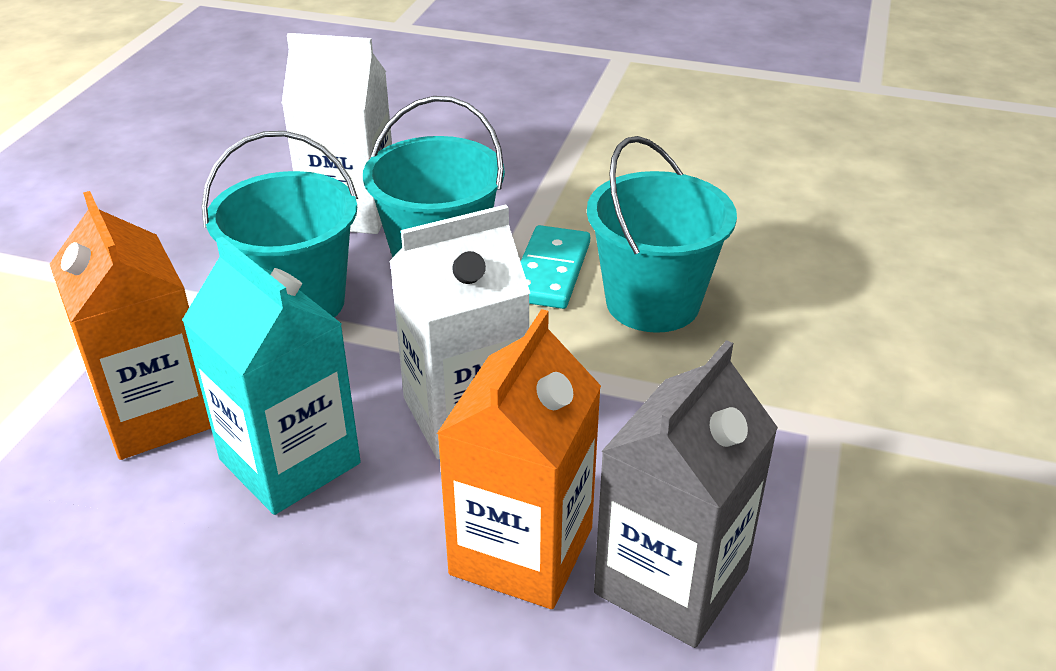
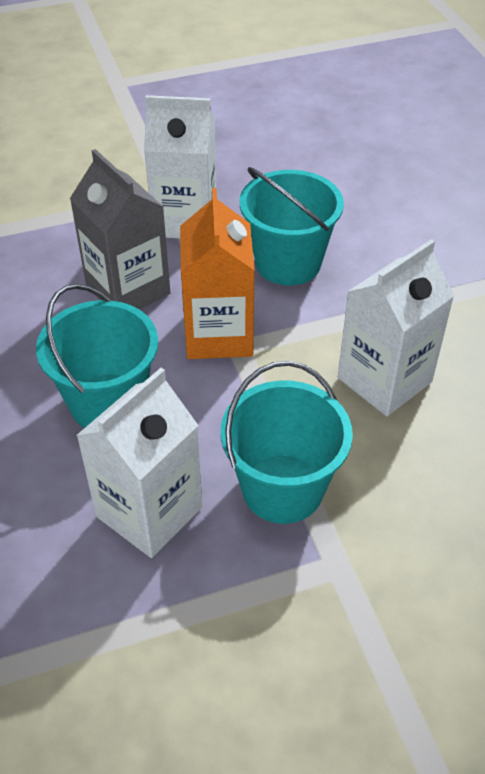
orange carton: [50,191,211,460] [437,309,601,609] = 2 -> [180,188,255,359] = 1
turquoise carton: [182,237,360,515] = 1 -> none = 0
turquoise domino: [521,225,590,309] = 1 -> none = 0
white carton: [282,33,392,234] [389,205,530,460] = 2 -> [76,368,202,558] [144,95,216,238] [338,239,454,416] = 3

